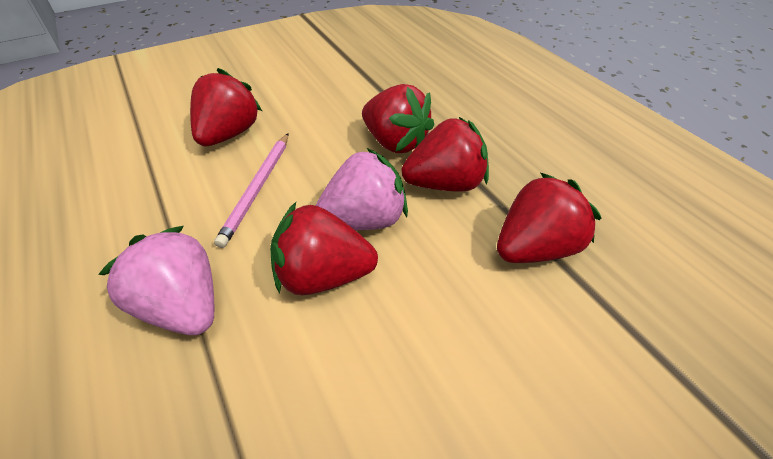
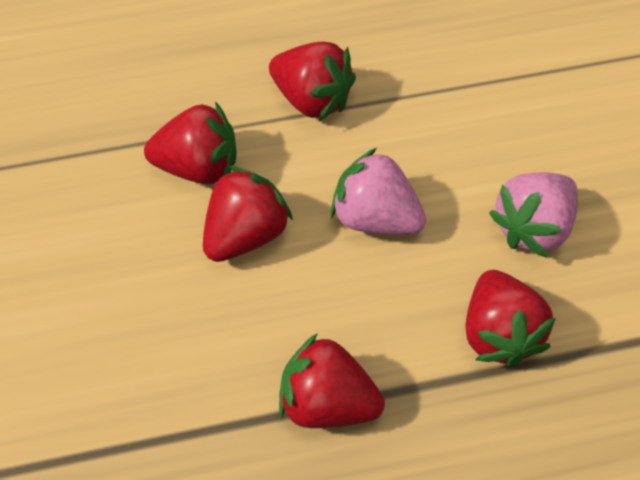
pink pencil: [214,133,289,248] = 1 -> none = 0

